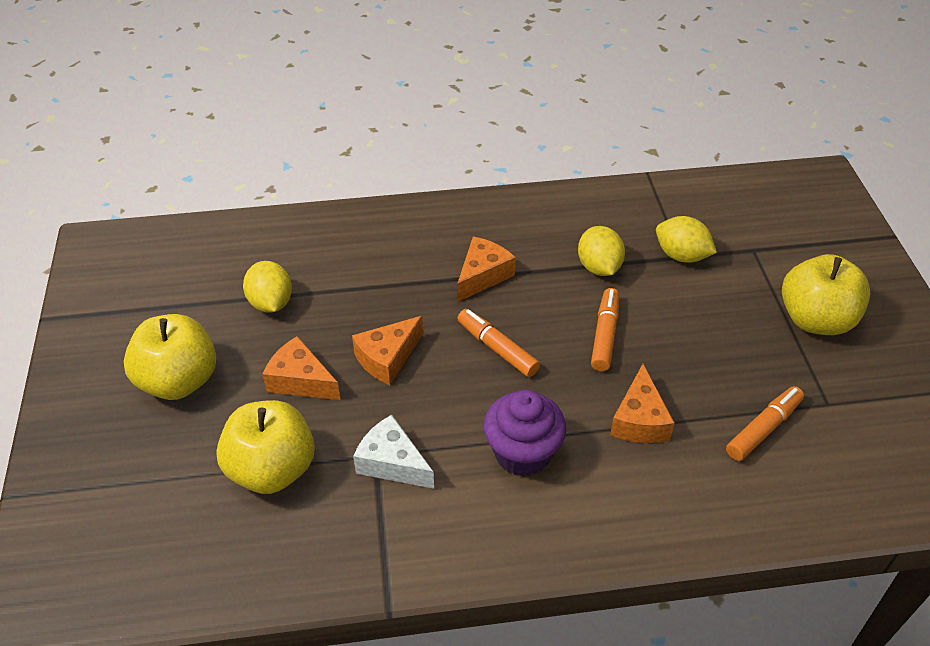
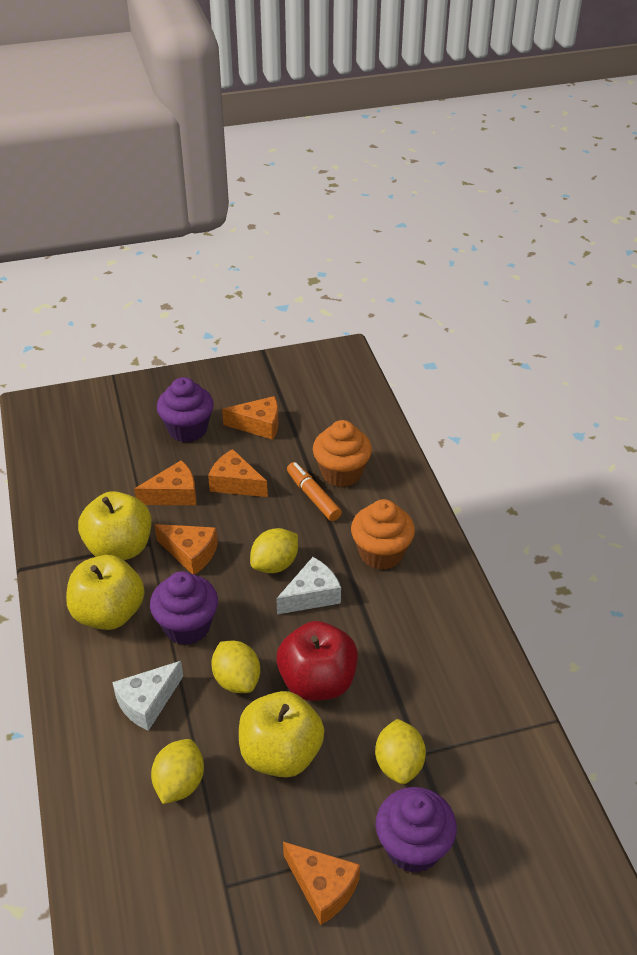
orange cheese: [262,336,341,400] [352,316,423,385] [457,237,516,302] [610,364,675,443] = 4 -> [134,460,196,505] [154,524,218,575] [208,449,268,497] [222,396,278,440] [283,842,360,925] = 5
orange cupcake: none = 0 -> [313,420,372,487] [351,499,415,570] = 2
orange marker: [457,309,540,377] [591,288,619,371] [726,386,804,461] = 3 -> [287,462,342,521] = 1
purple cupcake: [484,390,566,476] = 1 -> [150,571,218,645] [157,377,214,442] [376,787,457,873] = 3
red apple: none = 0 -> [276,621,358,701] = 1
white cheese: [353,415,434,489] = 1 -> [112,661,183,731] [276,557,341,614] = 2
yellow lemon: [243,261,292,313] [578,226,625,276] [656,216,717,263] = 3 -> [151,739,204,804] [211,641,260,693] [250,528,298,573] [375,719,426,784] = 4

